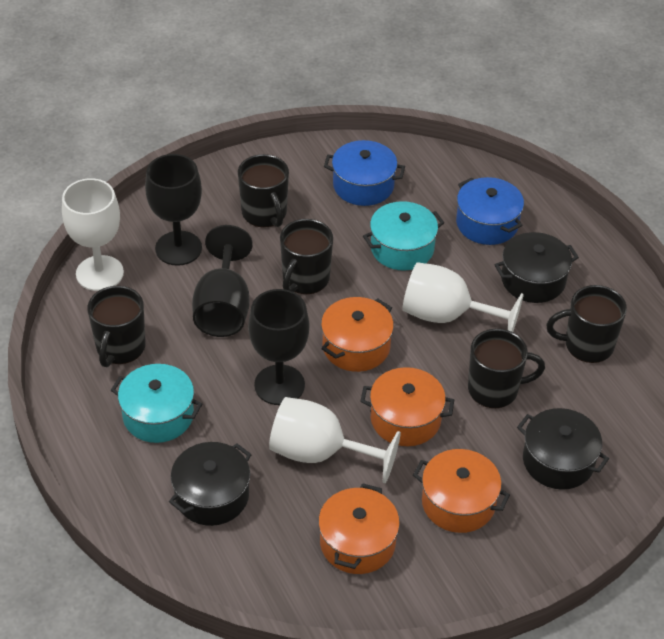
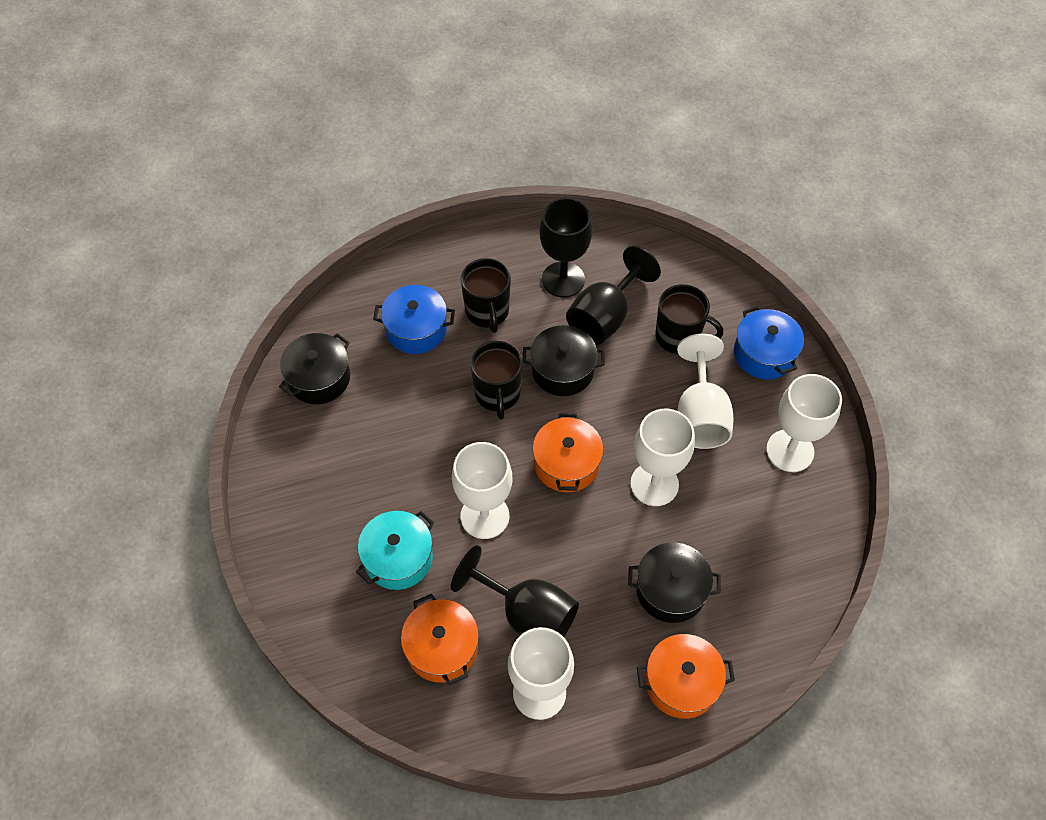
black mug: [87,286,146,367] [238,154,289,227] [280,219,333,294] [468,329,545,408] [546,285,627,363] = 5 -> [460,258,511,333] [470,341,523,420] [656,284,724,354] = 3
orange pot: [318,483,400,574] [321,297,394,372] [360,367,454,446] [413,449,510,533] = 4 -> [401,594,479,685] [532,413,604,492] [637,634,735,719] = 3
turquoise pot: [111,364,202,443] [363,201,444,270] = 2 -> [356,511,434,590] = 1
white goblet: [62,178,124,291] [269,397,401,483] [402,262,524,332] = 3 -> [452,442,513,539] [508,627,574,720] [630,409,695,506] [677,334,734,449] [766,374,842,472] = 5

